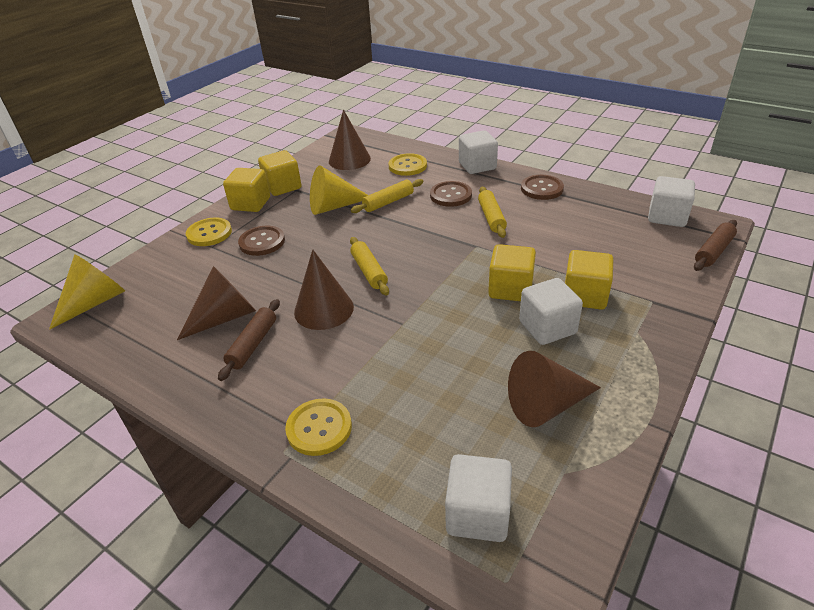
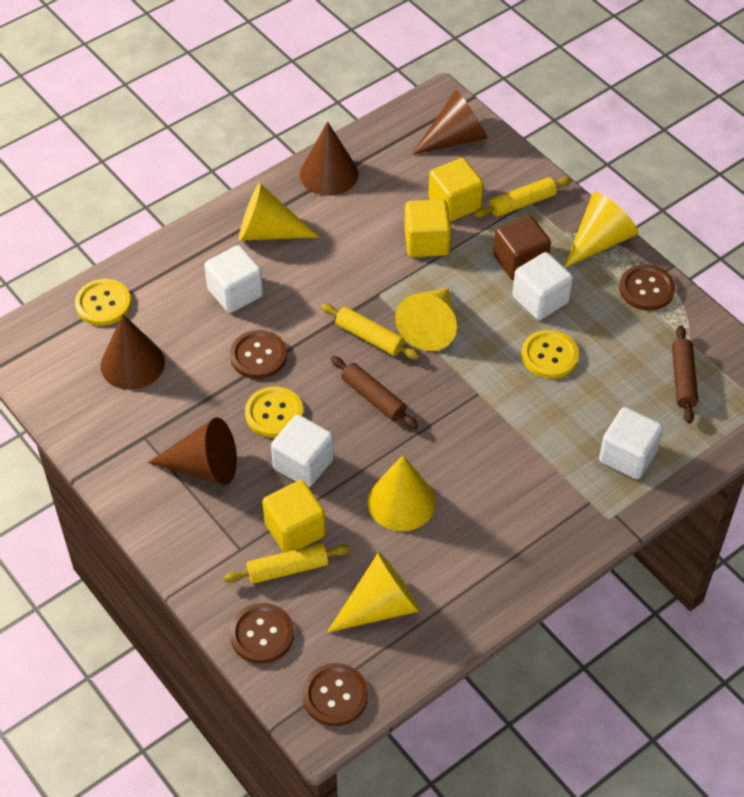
brown button: [238,226,285,256] [430,181,472,207] [521,175,564,200] = 3 -> [230,330,287,379] [230,603,294,664] [302,663,368,726] [619,264,675,311] = 4
brown cube: none = 0 -> [493,215,551,280] = 1
yellow cone: [49,254,125,330] [310,166,368,215] = 2 -> [239,183,319,241] [327,552,420,633] [368,455,436,531] [395,288,457,351] [564,192,638,268] = 5
yellow cube: [223,168,270,212] [258,150,302,196] [488,244,536,301] [565,250,613,310] = 4 -> [262,480,326,552] [404,199,451,257] [428,158,484,221] = 3

